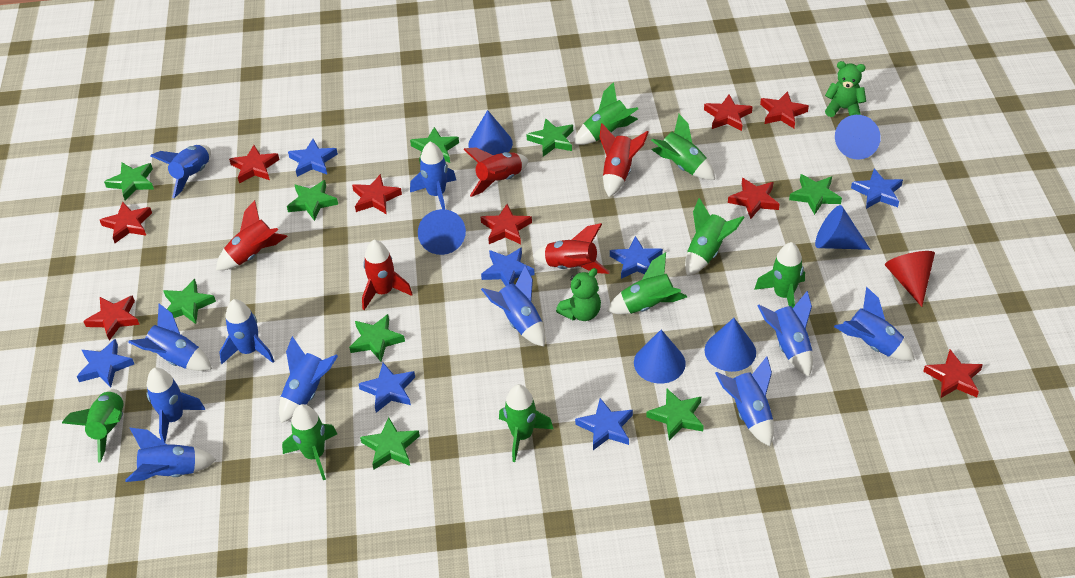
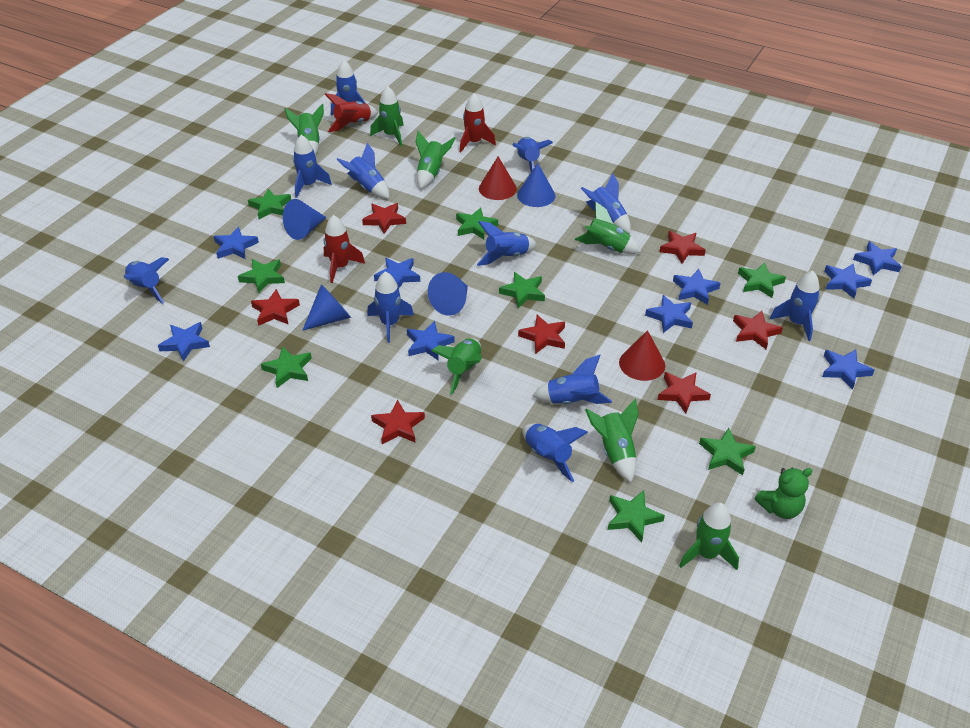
blue cone: [418,209,466,255] [468,110,513,155] [634,330,686,383] [704,318,756,372] [815,205,870,250] [835,115,881,160] = 6 -> [283,199,327,240] [302,284,351,331] [428,272,468,316] [517,163,555,207] = 4
blue star: [77,339,134,387] [288,139,338,177] [359,363,415,413] [481,247,535,286] [575,398,633,450] [610,236,663,279] [851,169,903,209] = 7 -> [158,322,210,362] [214,227,259,259] [374,258,420,289] [407,321,455,361] [645,295,693,333] [673,269,720,305] [822,349,875,390] [824,264,872,298] [853,241,902,275] = 9
green rocket: [62,389,124,462] [282,404,337,480] [499,384,553,462] [574,82,638,145] [607,252,687,314] [651,114,715,180] [685,198,745,276] [754,242,805,308] = 8 -> [285,104,324,156] [370,86,404,146] [416,131,455,189] [431,338,482,394] [575,201,641,254] [585,399,639,482] [679,503,739,570] = 7
green star: [104,163,154,201] [163,279,216,324] [287,180,338,221] [349,314,405,362] [360,417,420,470] [410,127,459,163] [526,118,573,157] [646,389,704,441] [789,174,842,215] = 9 -> [238,259,285,293] [248,189,291,219] [261,346,312,388] [456,207,498,239] [499,272,545,308] [608,491,665,543] [699,428,756,475] [738,262,786,298] = 8
green teddy bear: [556,268,601,321] [825,61,866,117] = 2 -> [755,468,813,519] = 1
red cone: [885,251,935,307] = 1 -> [479,156,517,200] [619,330,665,381] = 2
red rocket: [216,200,288,270] [362,240,413,310] [463,147,528,197] [533,223,610,274] [599,123,649,197] = 5 -> [324,215,365,283] [325,93,378,132] [460,93,496,152] = 3
red star: [83,295,140,341] [100,202,152,243] [229,145,279,184] [352,174,402,215] [481,204,532,244] [704,95,753,131] [728,178,780,219] [760,91,809,128] [923,349,983,398] = 9 -> [251,289,300,326] [362,203,406,234] [371,400,425,444] [518,315,565,354] [658,372,711,414] [660,231,706,264] [733,311,783,349] = 7

